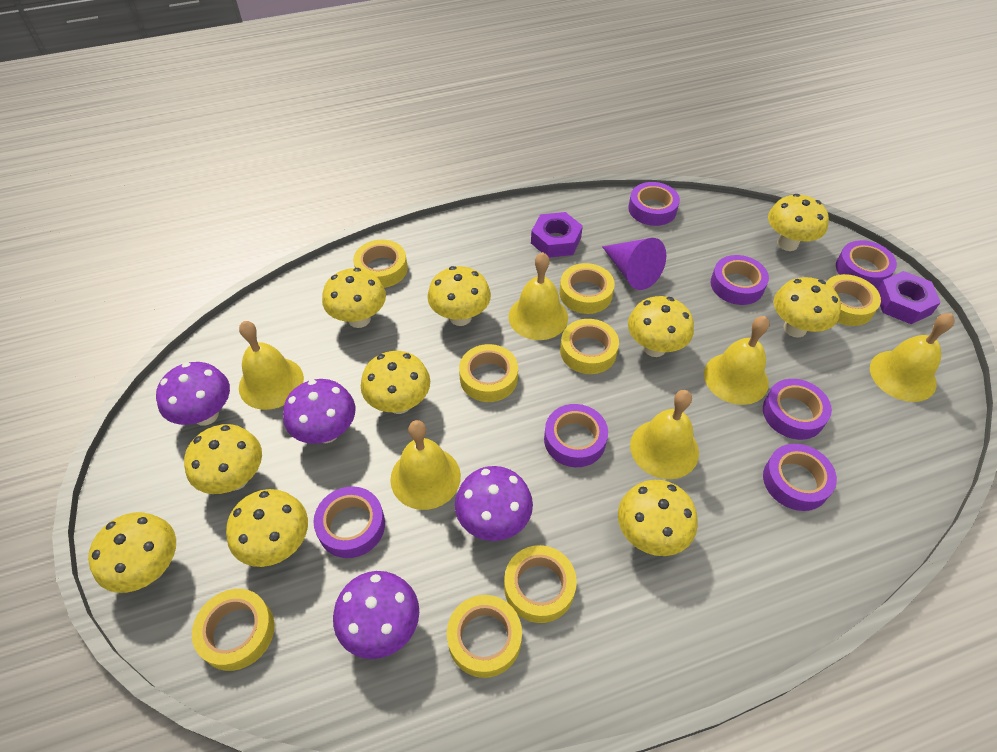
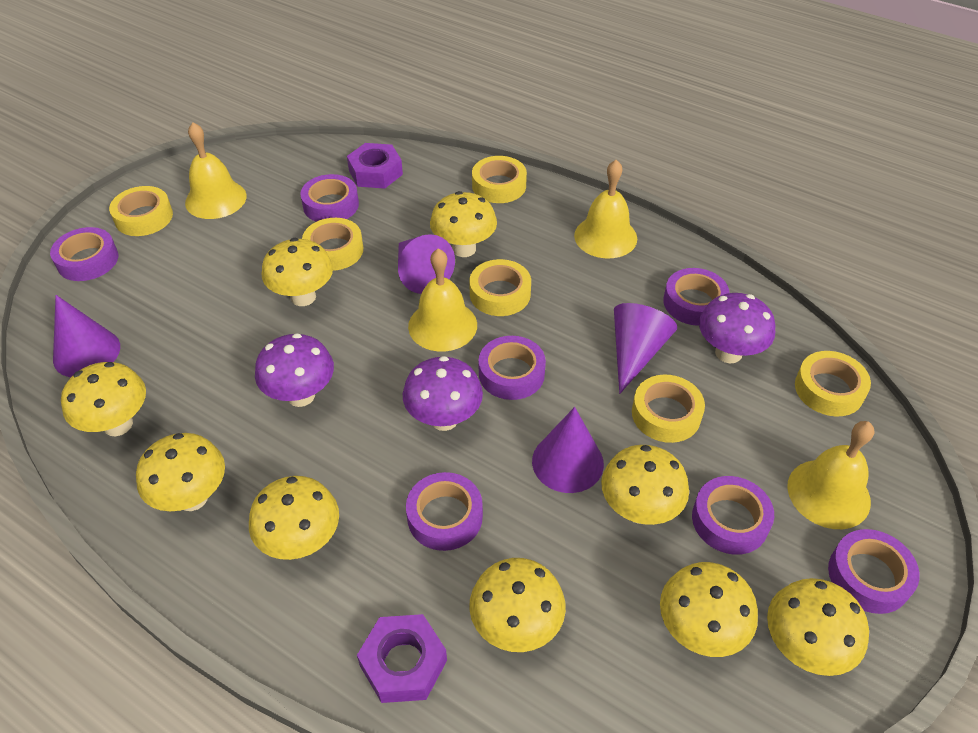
purple cone: [602,238,666,290] = 1 -> [53,295,120,377] [398,234,455,294] [532,407,604,493] [614,303,677,394] = 4
purple mushroom: [156,362,230,426] [283,379,355,444] [333,571,419,659] [455,466,533,541] = 4 -> [255,333,334,407] [403,356,483,431] [699,293,775,363] = 3
yellow bell: [239,321,304,410] [390,420,461,510] [508,252,568,340] [630,390,699,479] [704,316,769,405] [870,313,955,402] = 6 -> [185,122,246,219] [408,248,477,351] [574,160,637,258] [787,421,874,529] = 4
yellow mushroom: [88,512,176,593] [184,424,262,494] [226,489,308,567] [322,268,386,328] [361,351,430,414] [427,266,491,326] [618,480,698,556] [628,296,694,357] [768,194,829,251] [774,277,841,337] = 10 -> [61,362,146,436] [136,433,225,511] [249,476,339,560] [262,238,333,306] [430,191,497,257] [469,558,566,652] [601,445,689,525] [660,562,758,657] [767,578,869,676] = 9
yellow tape: [192,589,274,671] [353,239,408,288] [447,595,522,678] [459,344,518,402] [504,545,577,623] [559,263,615,314] [560,319,619,374] [826,274,881,326] = 8 -> [109,186,173,236] [302,218,363,271] [469,259,531,316] [472,156,527,203] [632,375,705,443] [795,351,871,416] = 6

